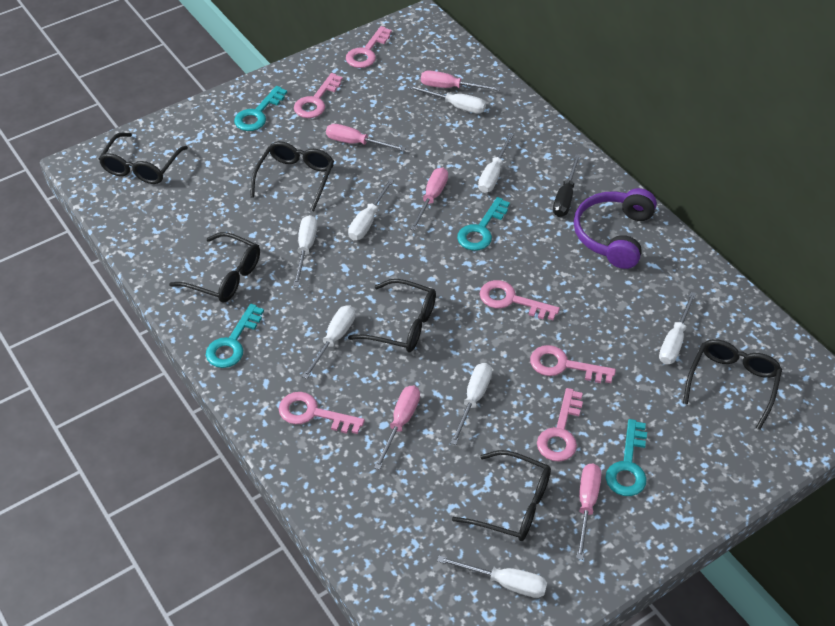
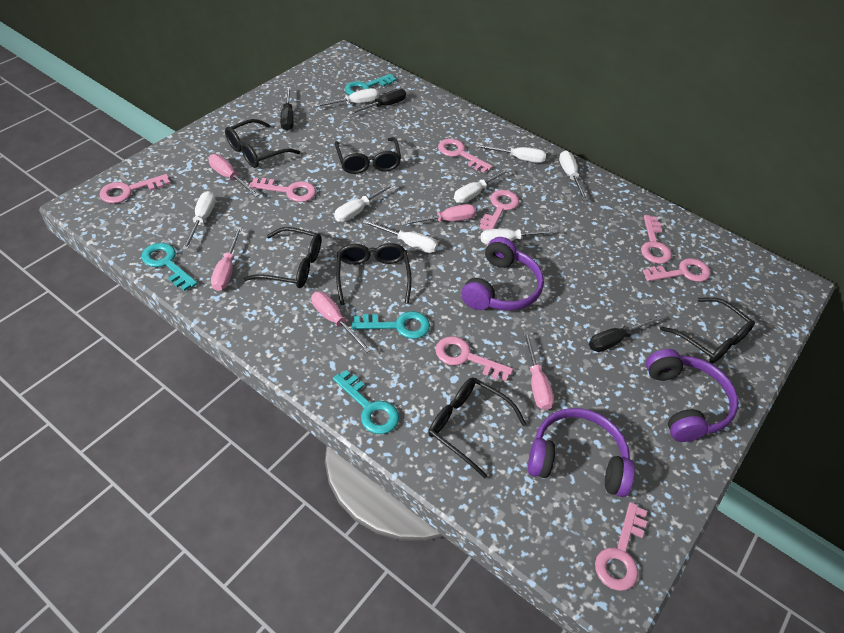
black screwdriver: [553,155,581,217] = 1 -> [280,87,294,131] [348,89,406,115] [589,315,662,352] = 3
pink key: [279,392,365,434] [294,73,343,118] [346,26,392,68] [480,280,560,320] [530,345,616,383] [537,388,583,462] = 6 -> [99,174,170,203] [249,178,316,202] [435,336,513,381] [438,139,492,173] [479,190,519,230] [595,502,647,591] [641,215,672,264] [643,258,710,282] = 8
purple headphones: [574,188,657,269] = 1 -> [461,237,544,311] [528,408,635,497] [646,349,738,442] = 3

